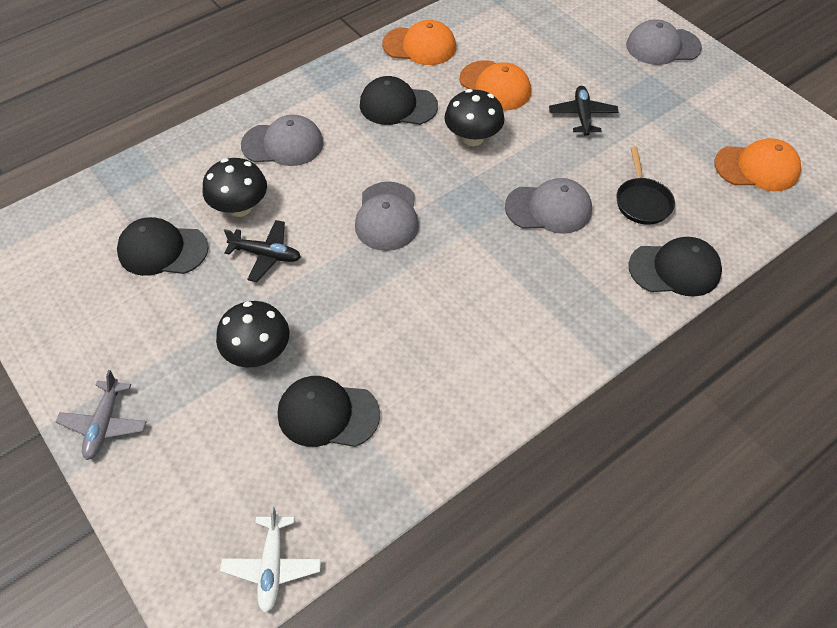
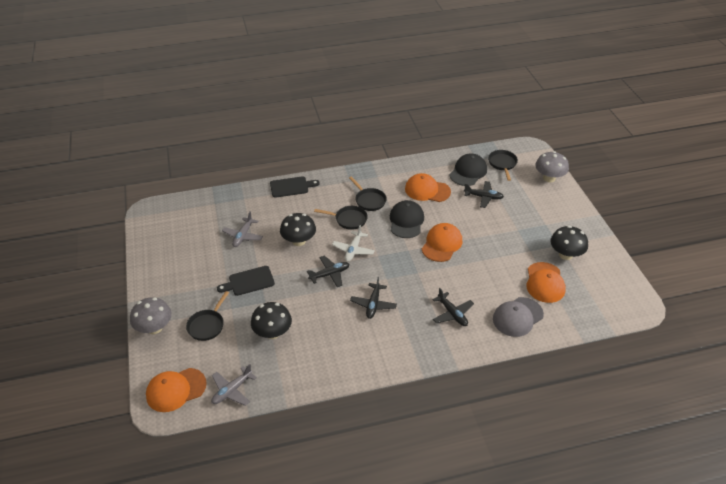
black cap: [117,217,209,276] [278,376,380,447] [360,76,438,125] [628,237,722,297] = 4 -> [390,200,424,238] [449,154,487,186] = 2
black cutting board: none = 0 -> [217,266,275,296] [270,176,319,198] = 2
black pan: [616,146,675,225] = 1 -> [186,291,229,341] [314,206,368,230] [349,176,387,211] [488,150,518,181] = 4
black plane: [224,220,301,282] [549,86,619,136] = 2 -> [307,256,350,287] [350,277,397,319] [432,288,474,326] [464,181,504,208] = 4
grey cap: [241,115,324,166] [355,182,419,251] [505,178,592,234] [626,19,702,65] = 4 -> [493,297,544,337] = 1
grey mushroom: none = 0 -> [130,297,172,334] [535,151,569,182] = 2
grey plane: [56,370,147,460] = 1 -> [211,364,257,406] [222,212,263,247] = 2
orange cap: [382,20,456,65] [460,60,531,111] [714,138,801,191] = 3 -> [146,368,207,412] [405,173,451,202] [422,223,462,262] [526,262,566,303] = 4

